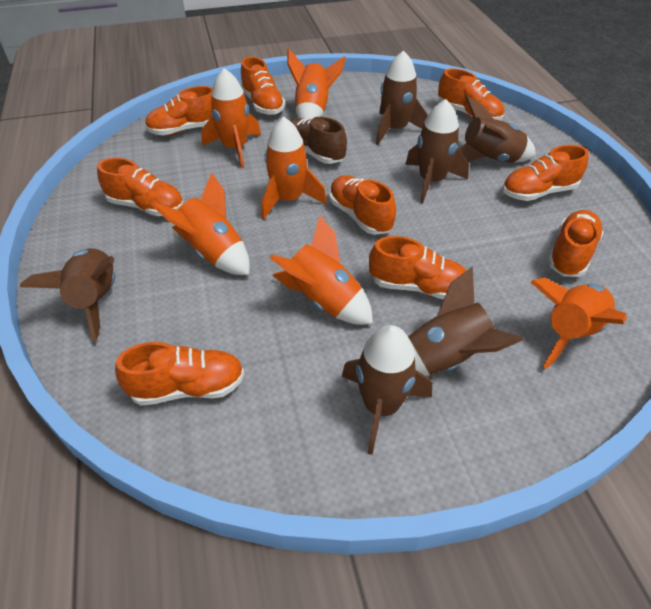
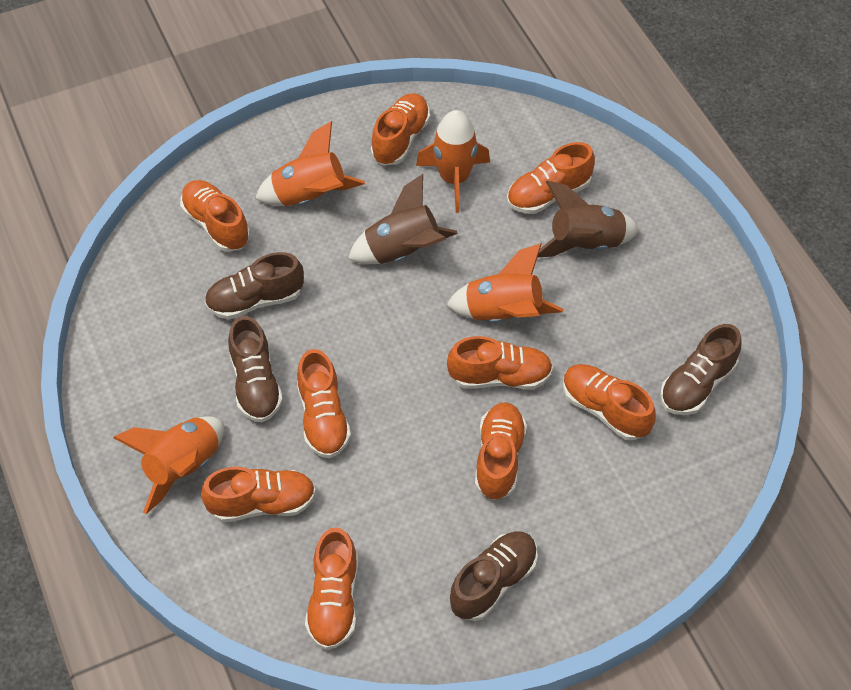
brown rocket: [20,248,115,341] [342,325,432,455] [376,50,428,145] [405,99,469,203] [408,267,524,376] [459,96,536,163] = 6 -> [348,174,458,264] [538,181,639,257] = 2
brown shoe: [289,117,347,164] = 1 -> [204,252,304,320] [228,316,283,423] [450,531,538,621] [660,324,742,415] = 4
orange rocket: [151,172,250,275] [201,68,261,168] [261,117,327,220] [269,215,373,325] [287,49,346,119] [530,278,627,369] = 6 -> [113,416,224,514] [255,121,365,206] [416,110,490,213] [447,243,563,322] = 4

